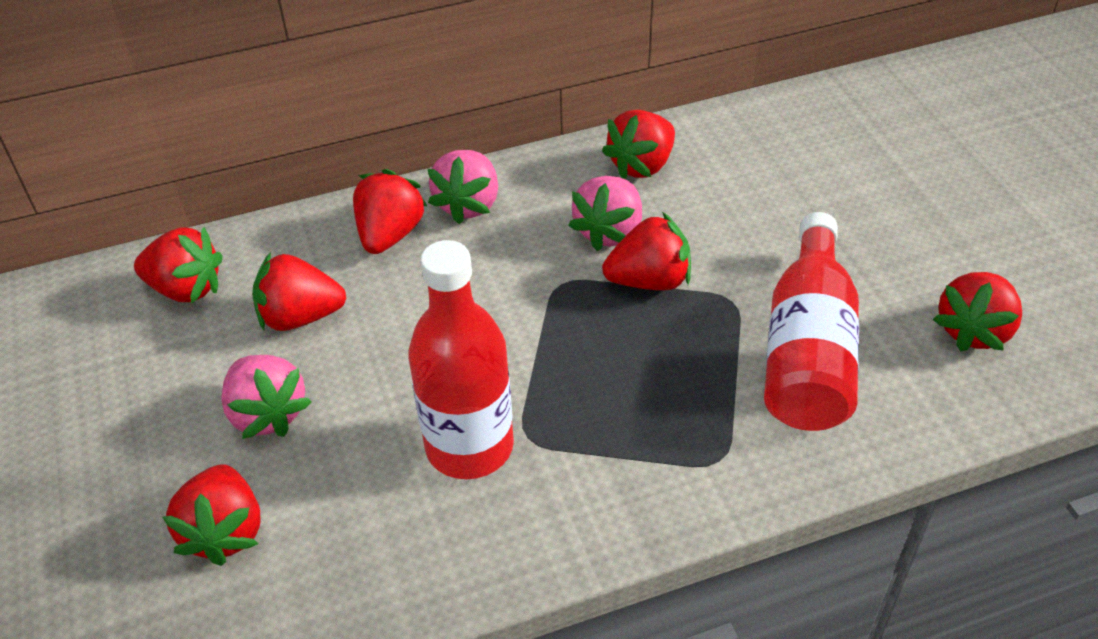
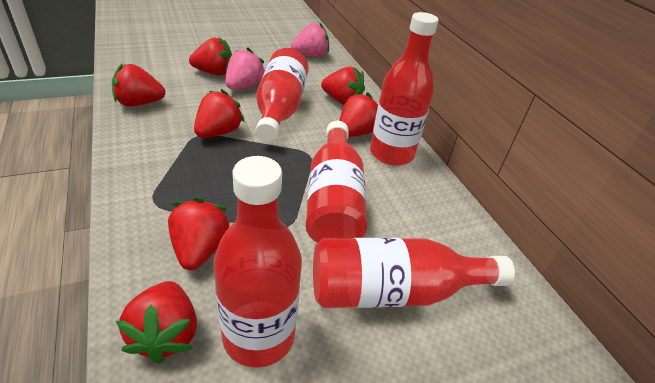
pink strawberry: [221,355,311,439] [428,150,498,224] [568,176,642,251] = 3 -> [225,47,265,90] [291,22,329,57] = 2
red bottle: [408,240,514,479] [764,212,859,431] = 2 -> [214,156,302,368] [256,48,309,142] [306,121,367,243] [313,238,515,308] [370,12,438,166] = 5

